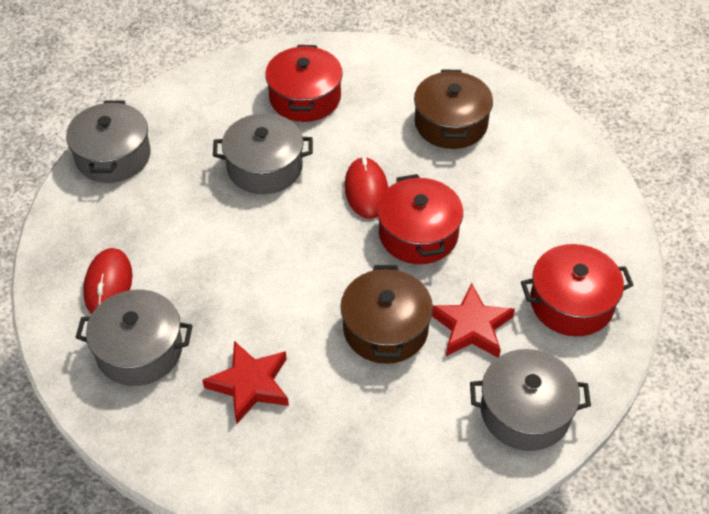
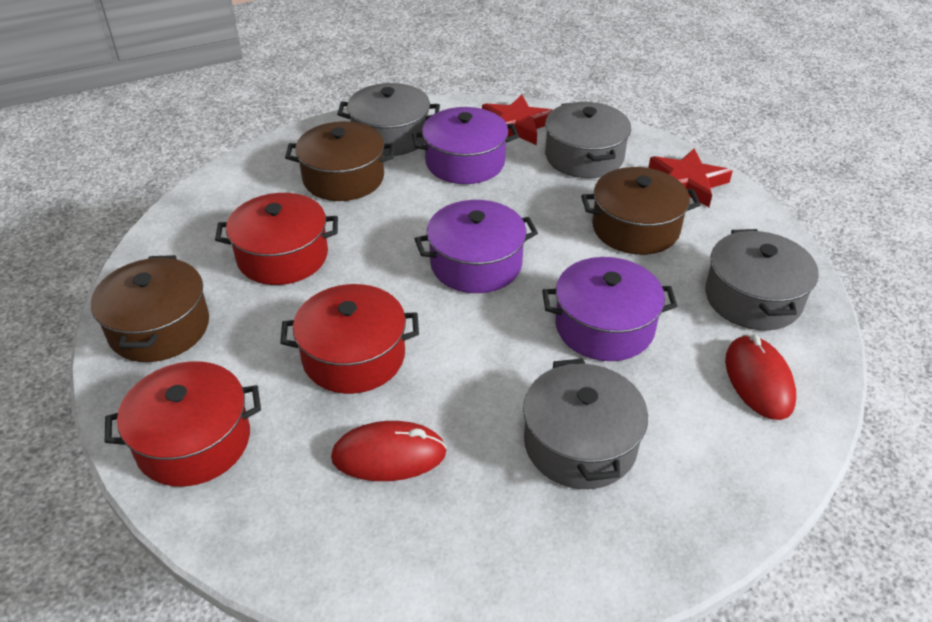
brown pot: [340,265,433,364] [414,70,493,149] = 2 -> [91,255,209,362] [285,121,395,201] [581,167,701,255] = 3
purple pot: none = 0 -> [412,107,519,184] [415,200,538,293] [542,257,677,361] = 3

